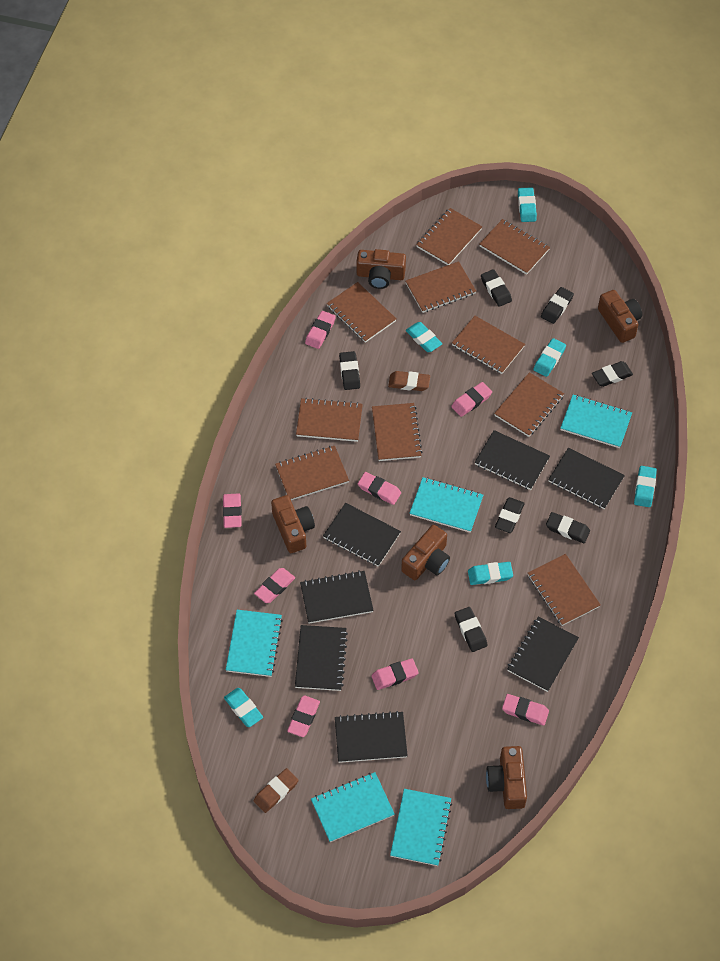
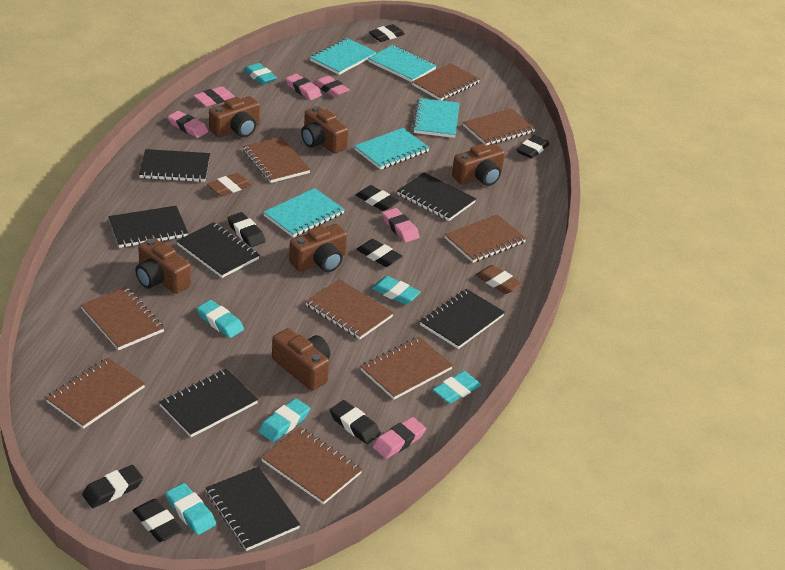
black eraser: [339,351,360,390] [455,607,488,652] [481,269,512,307] [495,497,524,533] [541,287,574,324] [546,512,590,543] [592,361,633,387] = 7 -> [82,465,143,508] [133,499,182,542] [227,212,266,247] [330,400,381,444] [356,185,399,211] [356,239,402,267] [369,24,405,42] [517,135,549,159] = 8
brown camera: [271,495,315,553] [357,249,406,289] [401,525,450,580] [486,746,527,809] [598,290,642,343] = 5 -> [135,238,191,294] [209,96,260,137] [272,328,330,391] [289,224,347,272] [301,106,348,154] [452,143,505,186] = 6
brown notebook: [275,446,349,500] [296,398,363,442] [327,282,396,343] [372,403,423,461] [406,261,476,313] [416,208,482,265] [452,316,525,374] [479,219,550,275] [494,372,564,437] [528,554,601,626] = 10 -> [46,358,145,429] [81,287,164,350] [242,137,311,183] [261,427,362,505] [305,279,394,340] [360,336,453,400] [412,63,480,101] [445,214,526,263] [463,108,536,146] = 9
pink eraser: [223,493,242,528] [254,568,295,603] [287,696,320,737] [305,311,336,349] [358,472,401,505] [371,658,419,690] [451,382,492,417] [502,694,549,726] = 8 -> [168,111,208,138] [194,86,235,107] [286,74,322,100] [314,76,349,97] [373,417,426,459] [382,208,420,243] = 6

